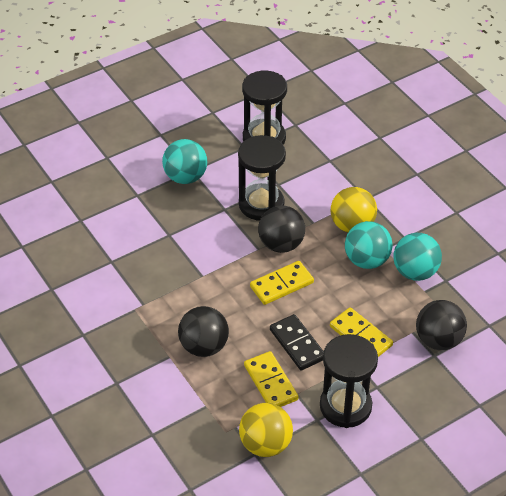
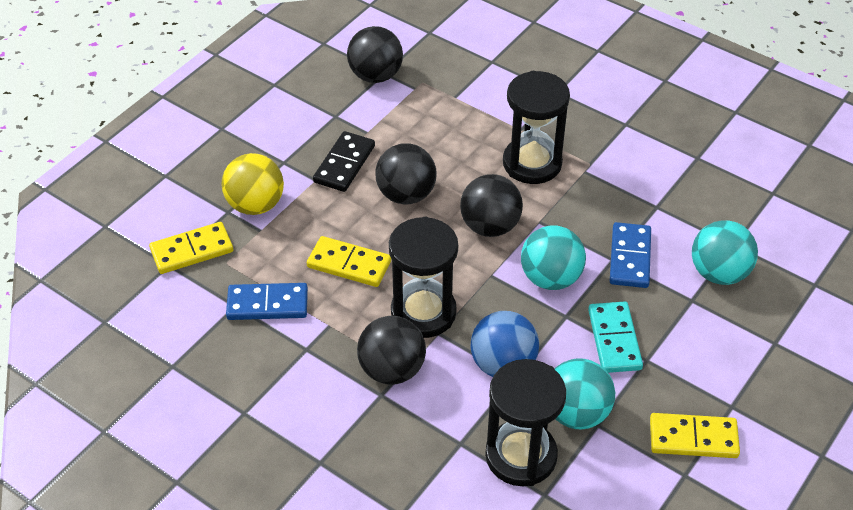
black ball: [178,306,229,357] [258,205,305,253] [416,300,467,350] = 3 -> [347,26,403,83] [357,316,426,385] [375,143,436,205] [460,174,523,237] = 4
blue ball: none = 0 -> [471,311,539,377] = 1
blue domino: none = 0 -> [226,283,308,320] [610,222,651,288] = 2
turquoise domino: none = 0 -> [588,302,643,373] = 1
yellow ball: [239,403,293,457] [331,187,377,232] = 2 -> [221,153,284,215] = 1

